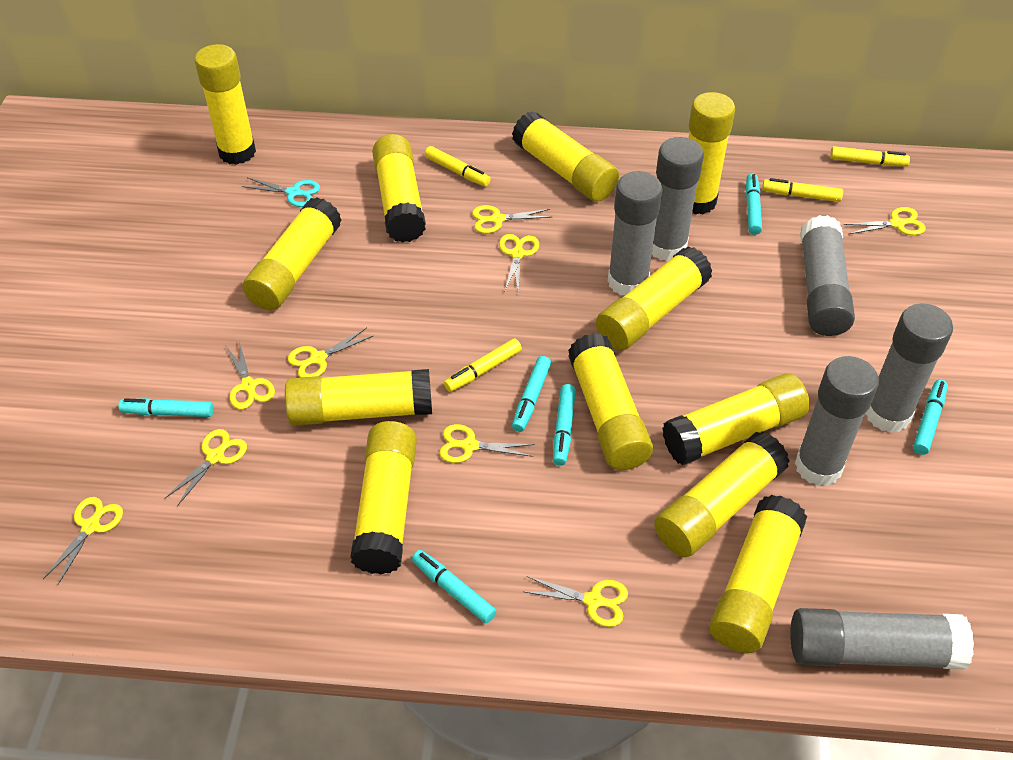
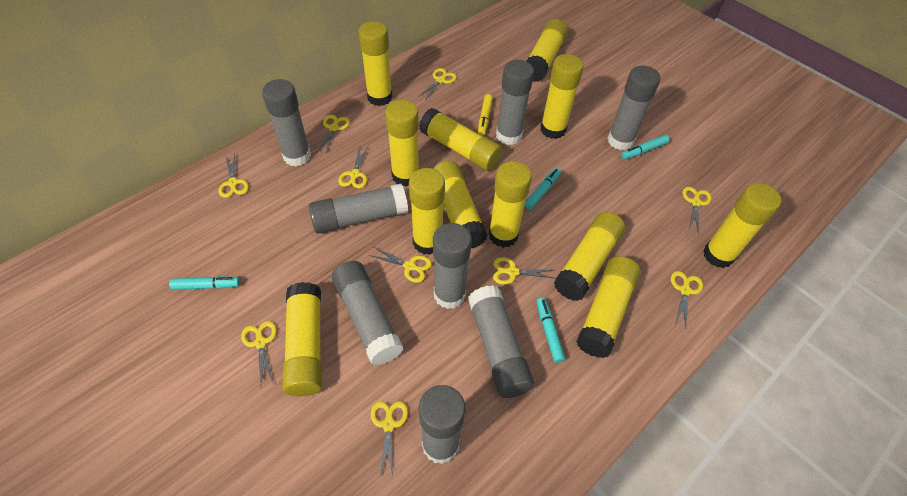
grey glue stick: [608,171,663,295] [652,137,704,261] [790,608,974,669] [795,356,879,486] [800,215,855,336] [865,303,953,433] = 6 -> [262,79,311,167] [309,184,408,234] [332,261,403,365] [419,385,465,464] [433,223,472,309] [468,285,534,398] [496,60,534,145] [607,66,660,150] = 8
turquoise marker: [118,398,213,417] [412,550,496,623] [512,356,551,432] [553,384,576,466] [746,174,762,235] [913,380,948,455] = 6 -> [169,276,240,290] [525,168,561,210] [536,298,565,363] [621,135,670,159] = 4
turquoise scissors: [242,178,320,207] = 1 -> none = 0
yellow marker: [425,146,491,186] [444,338,522,392] [762,178,843,202] [830,146,910,166] = 4 -> [478,94,493,135] = 1
yellow scissors: [43,497,123,585] [165,429,247,506] [225,342,275,409] [288,328,374,377] [439,424,535,463] [472,205,552,233] [499,234,539,292] [523,576,628,627] [844,207,926,235] = 9 -> [218,154,249,198] [241,321,277,385] [317,115,350,154] [338,147,368,188] [369,247,432,283] [371,401,408,479] [418,68,457,100] [493,257,556,285] [671,271,703,326] [682,187,712,234] = 10

